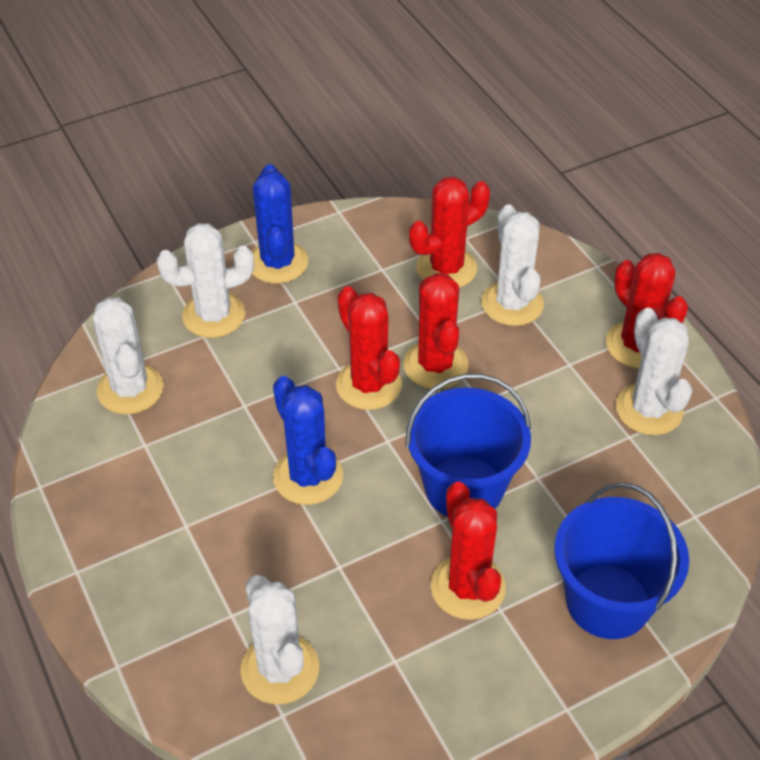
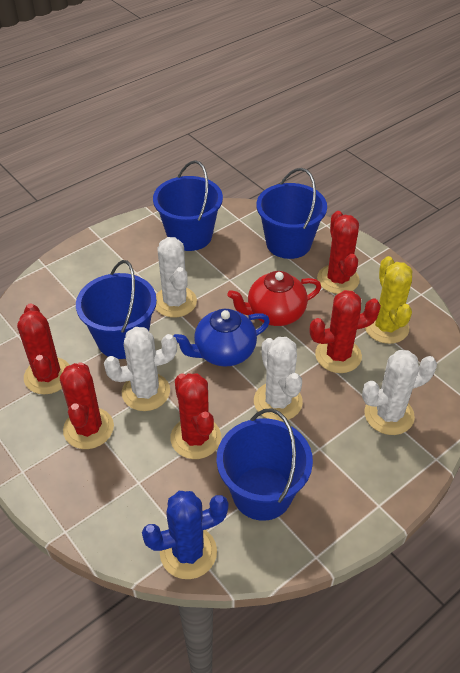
blue bucket: [405,374,531,517] [554,483,689,639] = 2 -> [76,260,157,359] [153,160,223,251] [217,408,313,521] [257,168,327,259] = 4
blue cactus: [252,164,308,284] [273,376,343,505] = 2 -> [142,491,228,579] = 1
blue teapot: none = 0 -> [173,309,270,367] = 1
red teapot: none = 0 -> [227,271,321,326] = 1
white cactus: [93,297,164,414] [156,223,254,338] [241,575,319,704] [481,204,544,326] [616,308,692,435] = 5 -> [104,327,177,411] [155,237,197,317] [254,337,303,421] [362,350,437,435] = 4
yellow cactus: none = 0 -> [365,256,412,344] = 1

